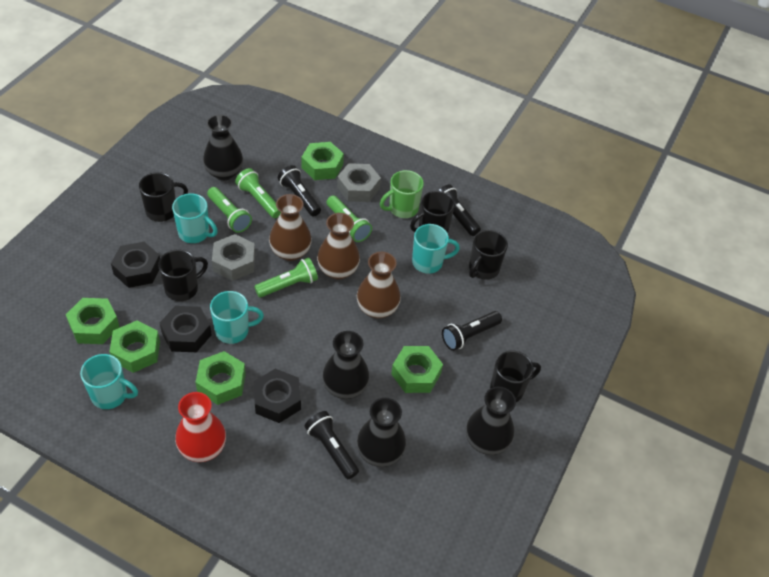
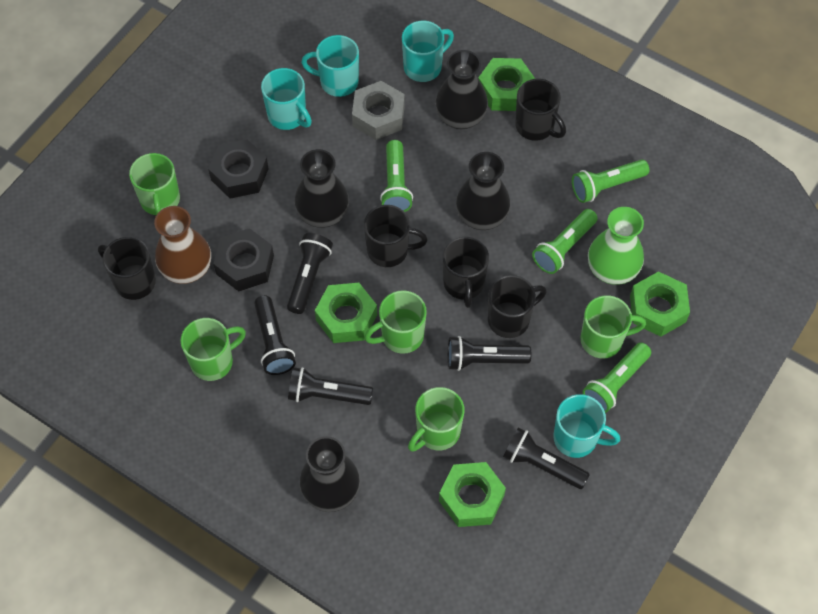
black flashlight: [278,165,321,217] [304,411,359,479] [438,184,481,236] [442,311,502,351] = 4 -> [254,296,296,375] [287,233,333,314] [288,367,373,405] [448,336,531,371] [503,427,590,489] = 5
black nut: [111,242,160,288] [160,306,212,352] [253,369,301,423] = 3 -> [208,139,269,199] [214,228,274,291] = 2
brown vase: [269,194,312,261] [317,213,360,280] [357,252,401,319] = 3 -> [154,206,211,284] = 1
green mug: [380,170,424,218] = 1 -> [129,153,180,215] [180,318,246,381] [364,290,427,354] [408,387,464,452] [580,295,646,358] = 5
green nut: [66,298,120,344] [109,321,160,373] [196,351,246,405] [301,142,344,180] [391,346,443,393] = 5 -> [315,283,377,343] [439,462,506,527] [478,58,535,111] [630,271,690,337] = 4
green vase: none = 0 -> [588,207,644,285] = 1
grey nut: [212,234,255,281] [337,163,381,202] = 2 -> [352,81,405,140] = 1
red vase: [175,392,226,462] = 1 -> none = 0

